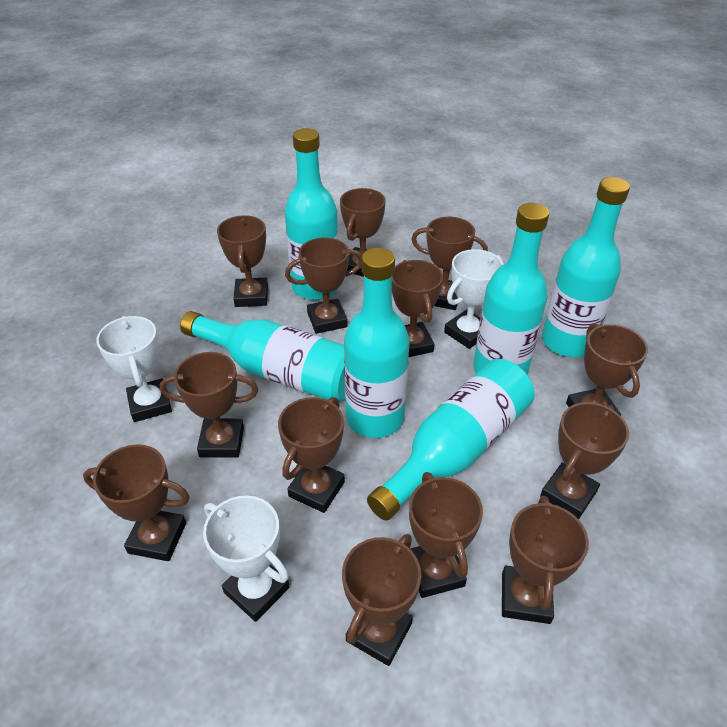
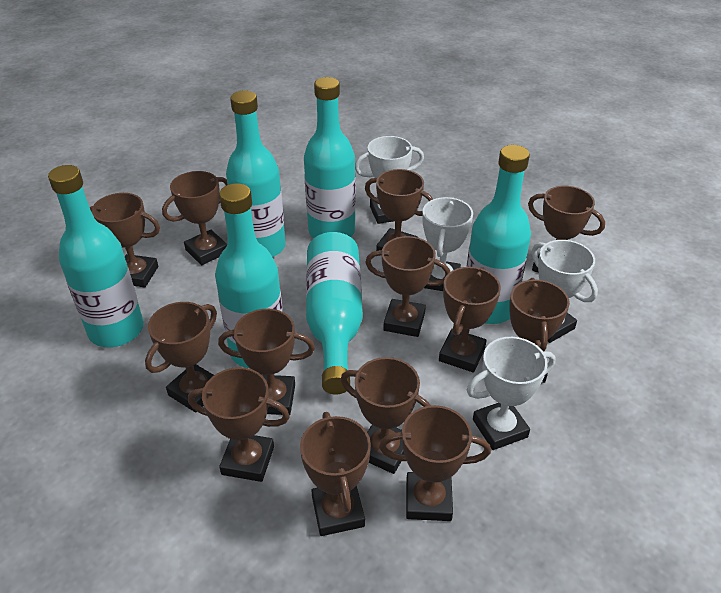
white trophy: [96,316,172,422] [203,496,289,622] [444,249,503,349] = 3 -> [355,136,424,224] [422,197,473,291] [466,337,556,450] [532,240,598,343] = 4

